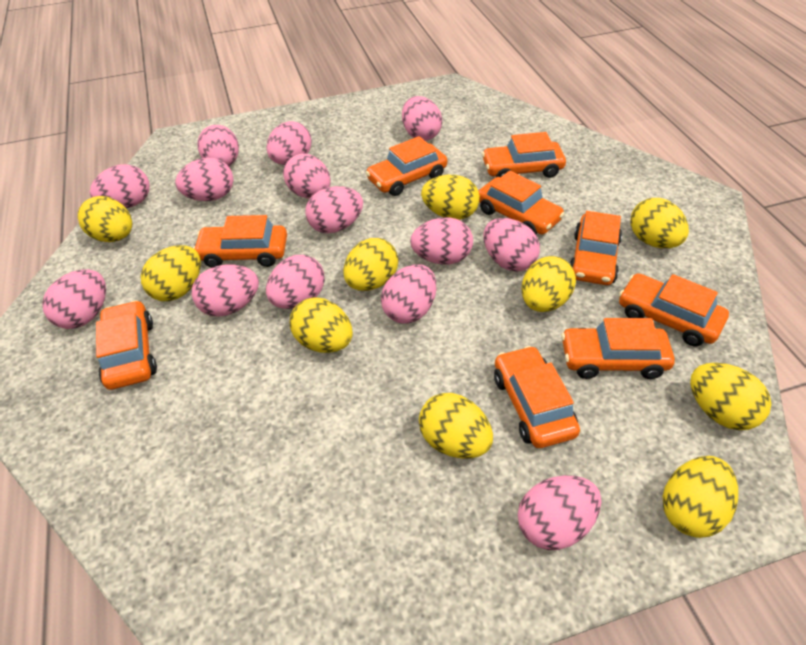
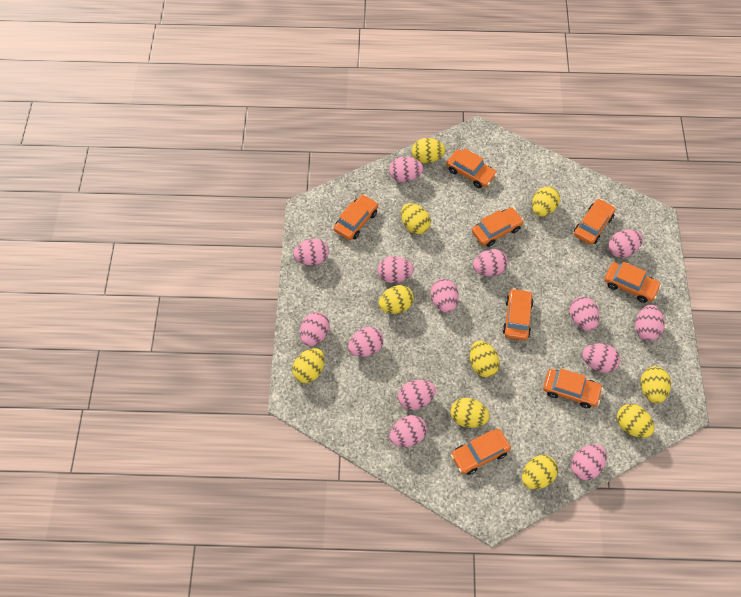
orange car: [96,300,157,390] [193,215,287,268] [366,136,447,196] [479,171,565,235] [482,132,566,178] [494,346,580,448] [561,318,675,379] [569,211,622,285] [619,273,729,346] = 9 -> [334,194,378,240] [446,148,497,188] [451,429,511,475] [472,207,524,247] [503,288,534,340] [543,369,603,408] [574,199,616,245] [604,262,661,303] = 8

